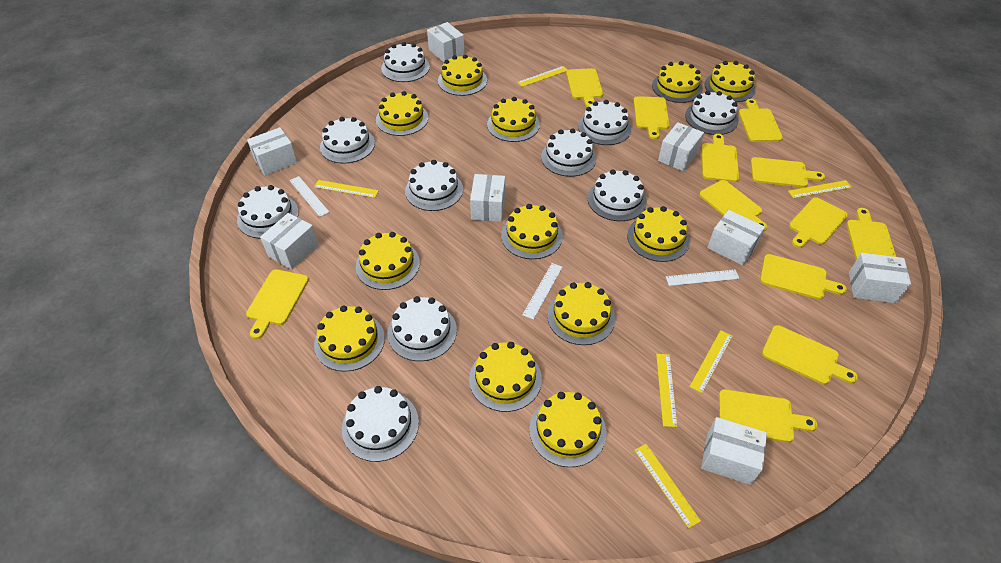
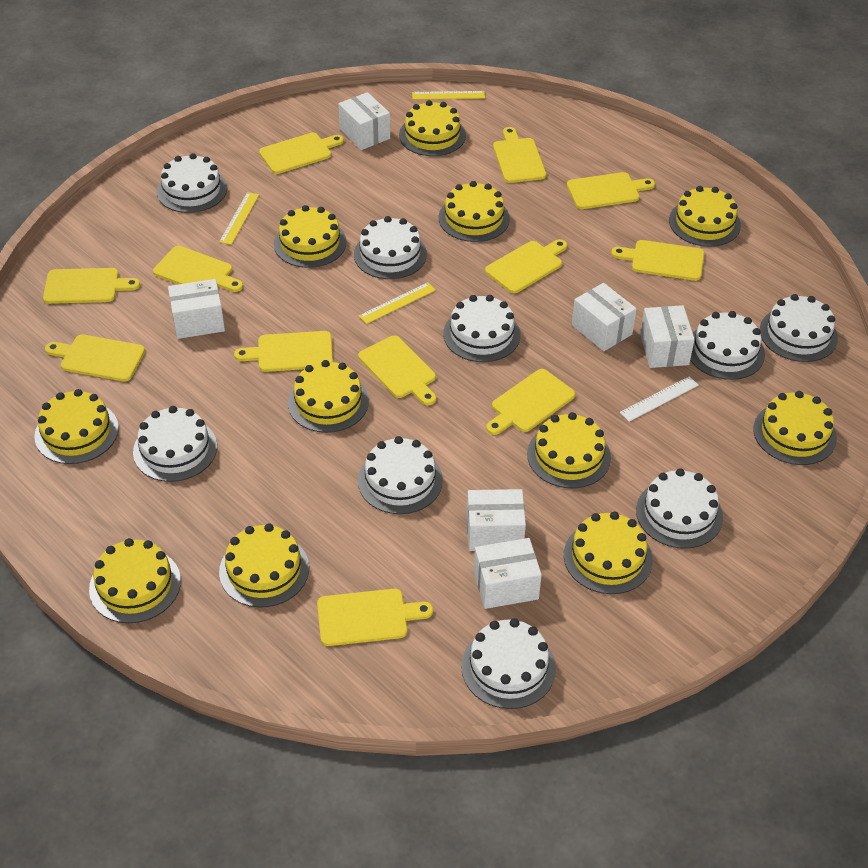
white box: [247,127,298,176] [260,213,319,270] [427,22,465,62] [470,174,505,222] [658,122,704,171] [701,417,767,485] [707,210,765,266] [849,253,911,303] = 8 -> [168,279,225,339] [338,92,390,150] [467,489,526,551] [474,538,542,609] [572,283,637,351] [640,305,695,368] = 6
white cake: [237,185,299,238] [320,117,375,164] [342,386,419,462] [381,42,430,82] [388,296,457,361] [405,160,463,211] [541,129,597,177] [578,100,631,145] [588,169,647,221] [685,91,739,135] = 10 -> [133,406,217,482] [157,153,227,213] [354,216,427,279] [358,436,443,514] [443,295,520,362] [461,618,556,709] [636,468,723,549] [690,311,765,380] [760,294,838,362] = 9
white ruler: [289,176,329,217] [522,263,562,320] [666,270,739,286] = 3 -> [620,376,699,422] = 1
yellow cake: [314,305,385,372] [356,232,420,290] [376,91,428,136] [438,54,487,96] [469,342,542,412] [487,97,540,142] [501,204,563,259] [529,392,607,467] [547,282,615,345] [627,206,690,262] [652,61,703,103] [704,61,756,102] = 12 -> [34,389,119,464] [89,538,181,623] [219,523,309,608] [274,205,346,268] [288,360,369,433] [399,100,466,156] [439,181,510,242] [527,412,611,488] [564,512,653,594] [669,186,741,247] [753,391,837,465] = 11
yellow ruler: [314,180,379,198] [517,66,567,87] [635,444,701,528] [656,354,677,427] [690,330,732,393] [788,180,852,198] = 6 -> [219,192,259,245] [359,282,436,324] [412,91,485,100] = 3

